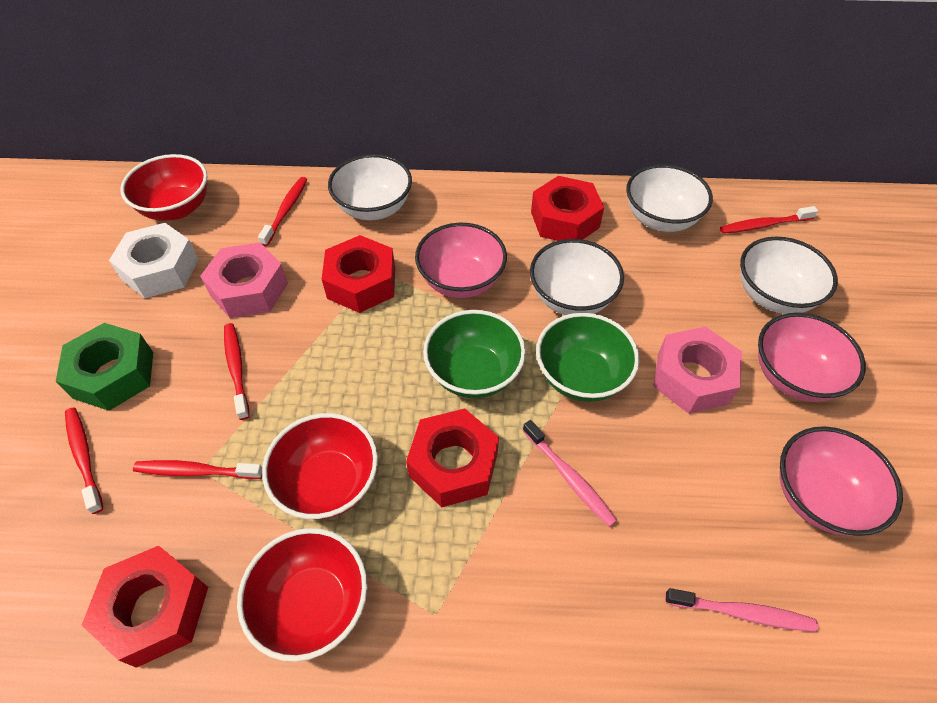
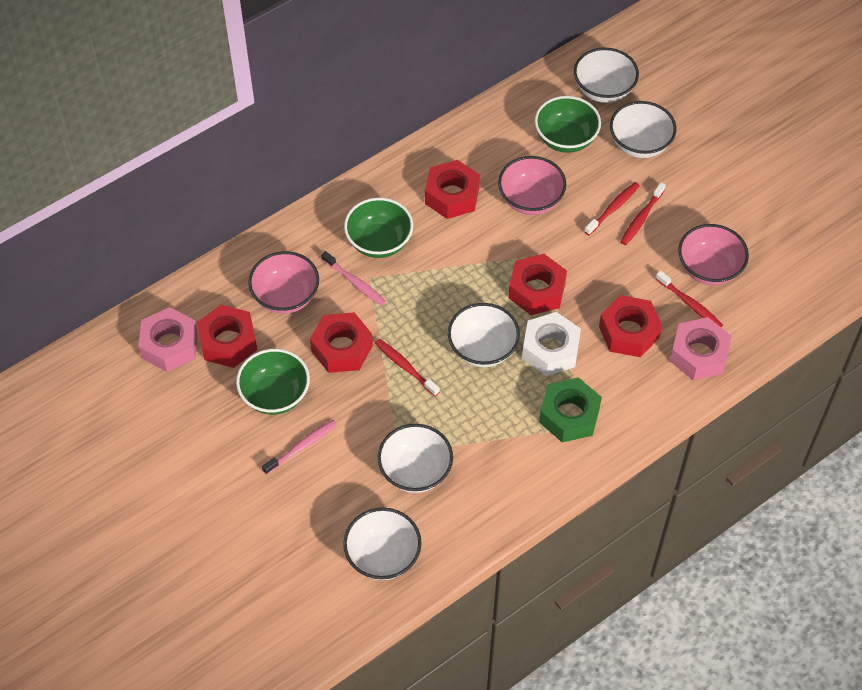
green bowl: [423,310,526,398] [536,313,639,402] = 2 -> [236,349,310,415] [344,197,413,258] [535,96,601,153] = 3
red bowl: [120,154,208,221] [237,528,368,662] [262,413,378,519] = 3 -> none = 0
red nut: [82,546,208,668] [322,235,395,313] [406,408,499,507] [531,176,604,241] = 4 -> [197,305,257,368] [310,312,373,373] [425,160,480,219] [508,254,567,315] [599,295,662,357] = 5
red toothbrush: [65,407,103,514] [133,460,262,479] [224,323,250,420] [258,177,308,246] [720,206,818,234] = 5 -> [375,339,439,396] [584,182,640,235] [621,182,666,245] [656,271,723,327] = 4
white bowl: [328,154,412,220] [530,239,624,315] [626,164,713,232] [740,237,838,314] = 4 -> [343,508,422,580] [378,424,453,493] [448,303,520,367] [574,47,639,103] [610,101,677,158] = 5

